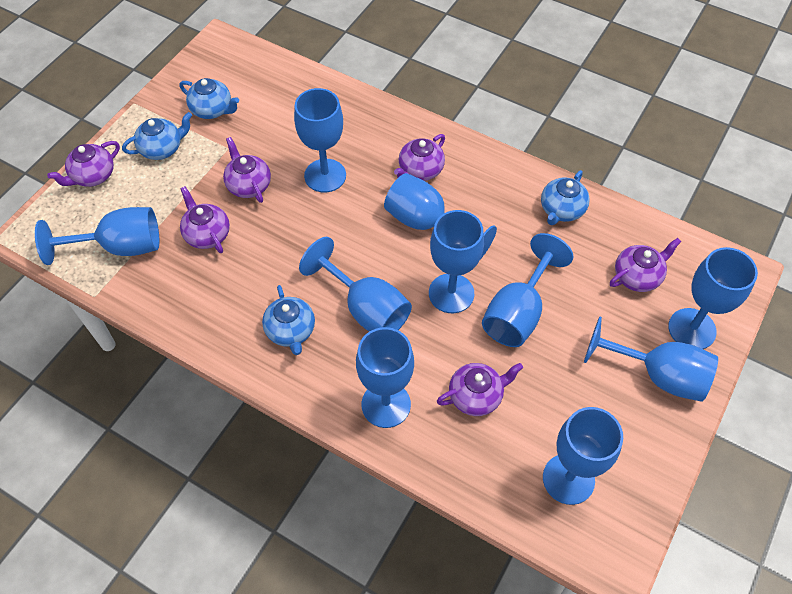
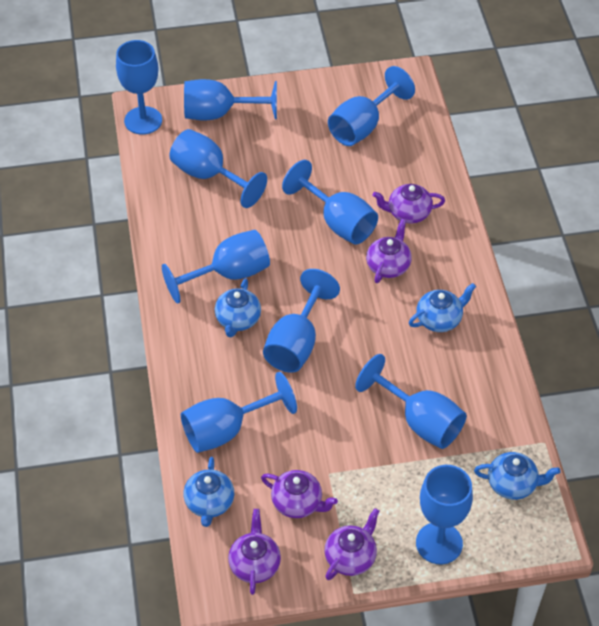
purple teapot: [47,141,120,187] [180,186,230,253] [223,137,271,203] [394,134,445,181] [437,363,523,416] [610,238,681,292] = 6 -> [228,509,281,595] [261,470,338,518] [324,508,379,580] [366,219,412,283] [373,184,445,223] = 5

